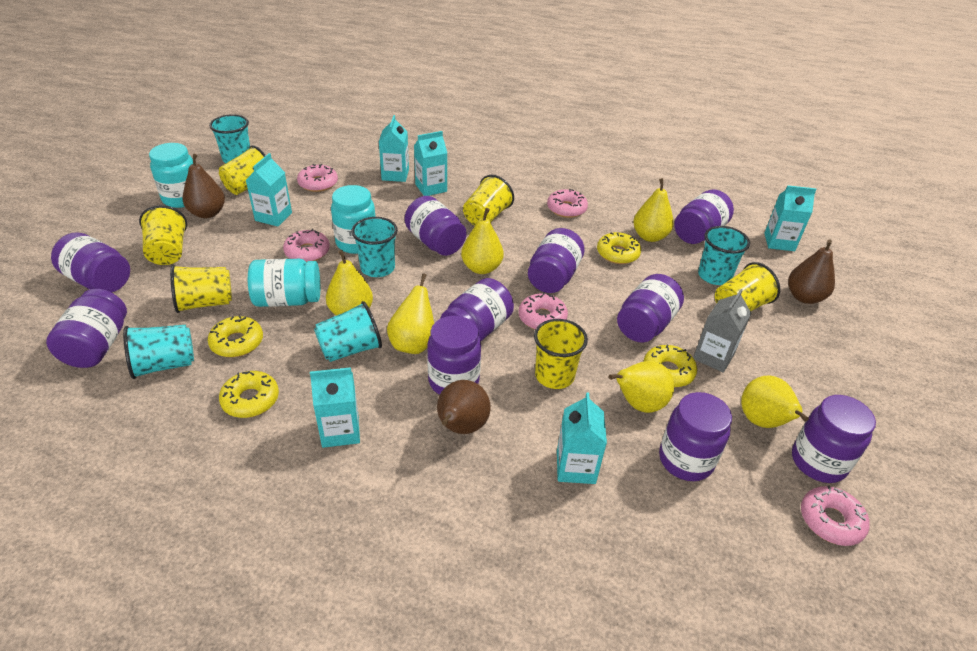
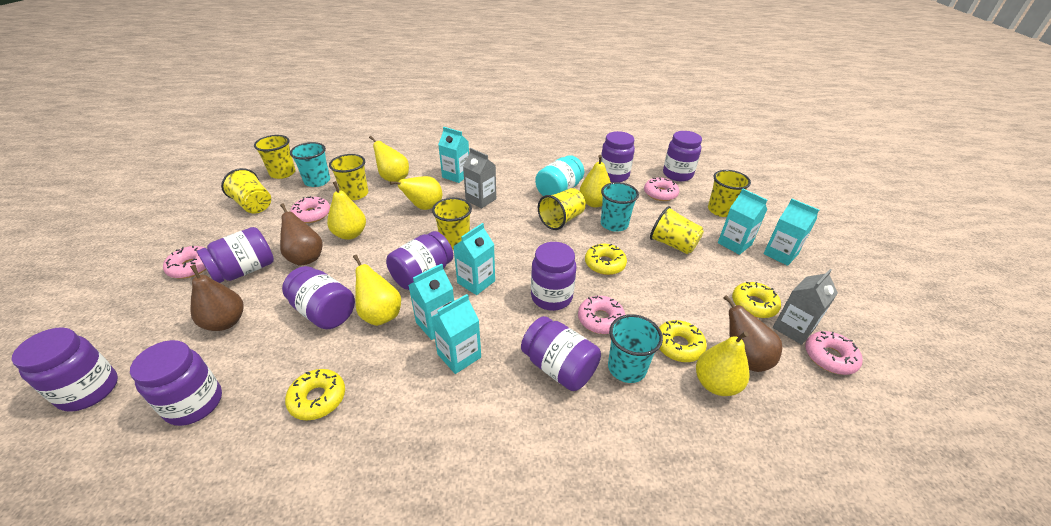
grey carton: [693,289,751,373] = 1 -> [463,148,496,208] [773,269,838,345] = 2
purple jar: [46,289,127,368] [51,233,130,293] [405,196,467,256] [427,316,481,395] [440,278,514,341] [528,228,585,293] [617,274,684,342] [659,392,732,481] [674,190,734,244] [792,395,876,483] = 10 -> [12,327,118,412] [130,340,222,426] [197,227,274,283] [282,266,355,329] [386,231,453,290] [521,316,601,391] [531,242,576,311] [601,131,635,182] [663,131,702,181] = 9
turquoise cup: [123,325,194,379] [209,114,250,163] [314,301,382,362] [351,217,398,277] [698,226,750,285] = 5 -> [290,142,330,187] [601,182,639,232] [608,314,663,383] = 3
turquoise jar: [149,143,193,208] [248,259,320,307] [331,185,376,254] = 3 -> [535,155,584,196] = 1
yellow cup: [139,205,187,265] [170,265,232,313] [219,145,266,195] [463,175,514,225] [534,319,588,389] [715,262,780,311] = 6 -> [221,168,271,213] [254,135,296,179] [329,154,368,200] [432,198,472,250] [538,188,586,230] [650,206,704,254] [708,170,751,217] = 7

